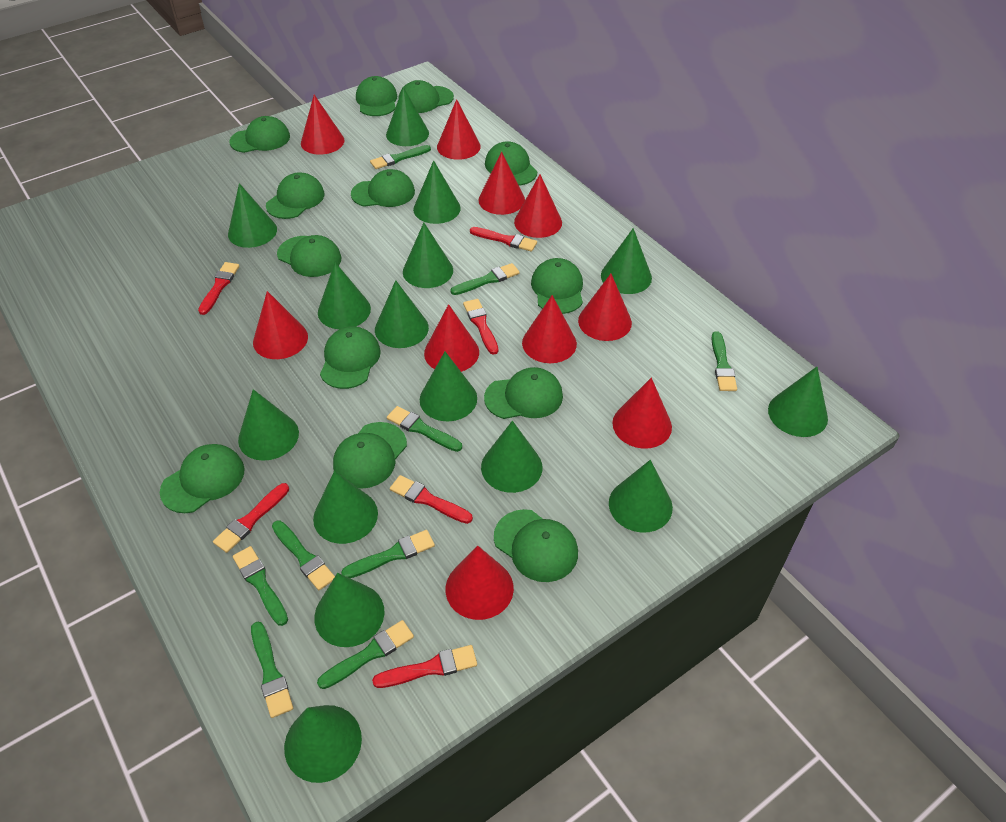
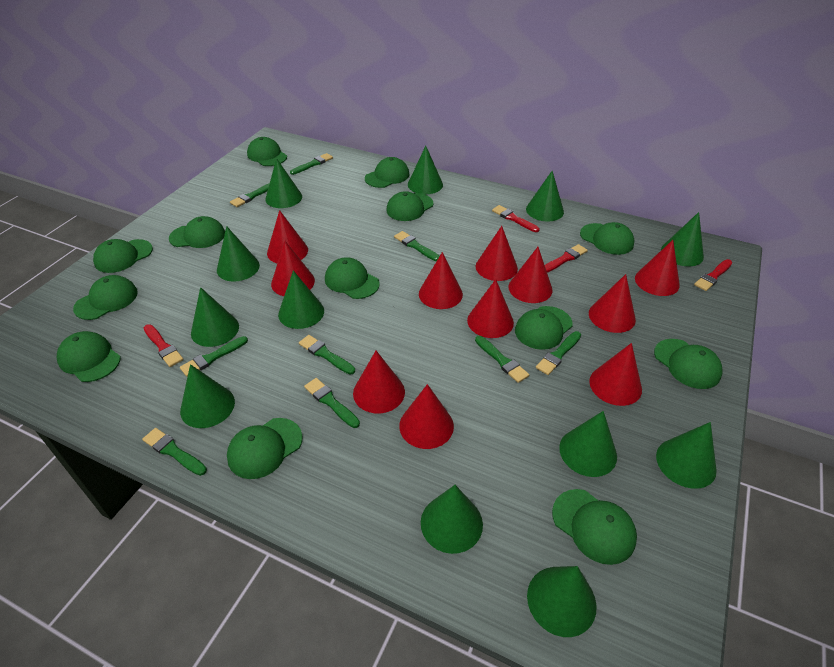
green cone: [228,183,277,248] [238,389,299,461] [284,705,362,783] [313,471,378,544] [314,573,385,647] [318,262,371,329] [375,280,429,348] [386,87,429,146] [403,223,453,288] [413,160,461,224] [420,352,477,421] [481,421,542,493] [601,228,652,294] [609,460,673,533] [768,367,828,437] = 15 -> [180,364,235,428] [191,287,239,347] [217,226,260,282] [265,158,302,208] [278,270,324,329] [408,146,443,194] [421,485,483,554] [526,171,564,222] [527,566,597,637] [559,411,617,477] [656,422,717,489] [661,212,704,266] = 12
red brush: [198,262,239,315] [213,483,289,553] [372,645,477,688] [390,475,473,524] [463,299,498,355] [470,227,537,252] = 6 -> [144,324,184,367] [492,205,539,232] [545,244,588,272] [694,259,732,291] = 4
red cone: [253,291,308,359] [301,95,344,155] [424,304,479,372] [437,99,481,160] [446,546,514,620] [478,152,525,215] [514,174,562,238] [522,295,577,363] [578,274,632,341] [612,378,672,449] = 10 -> [267,210,308,263] [271,241,315,296] [353,351,405,413] [399,384,454,449] [419,252,463,309] [467,279,514,338] [476,226,518,281] [509,247,553,303] [589,274,636,333] [589,343,642,406] [635,240,680,296] = 11

